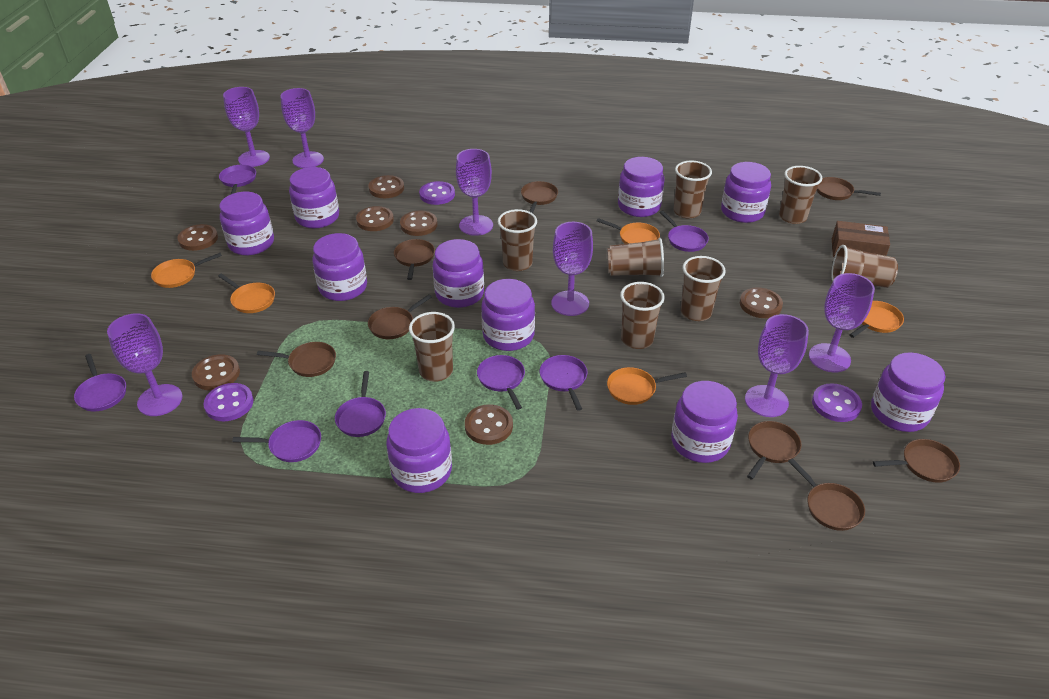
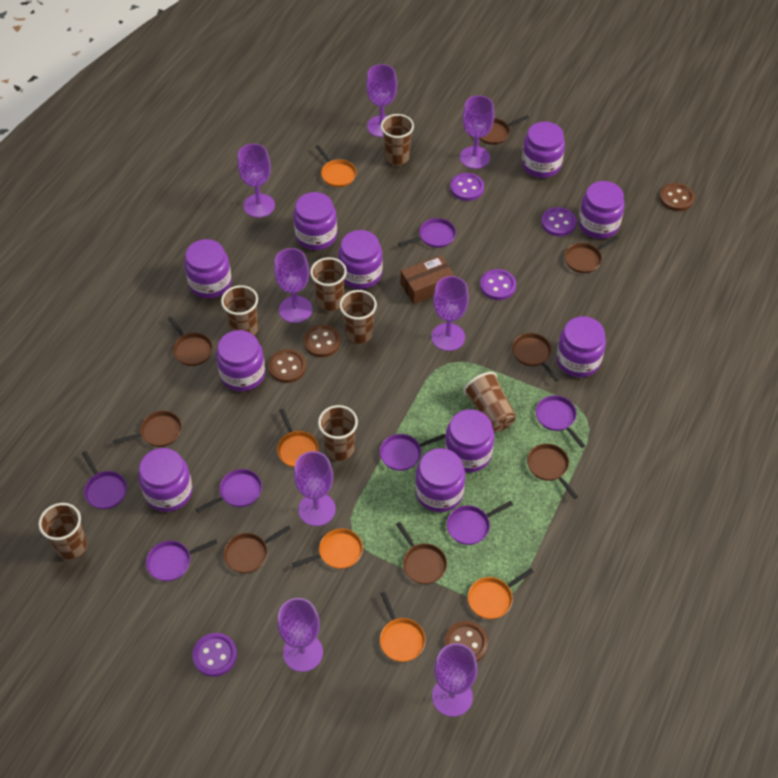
brown button: [177,224,218,251] [192,354,240,391] [356,206,394,231] [369,175,404,198] [400,211,438,236] [465,404,513,445] [740,287,783,318] = 7 -> [268,349,306,383] [303,324,341,357] [444,621,488,662] [659,183,695,211] = 4
brown cup: [409,312,455,382] [498,209,537,271] [607,238,664,277] [620,282,665,349] [674,161,712,219] [681,256,726,321] [779,166,822,224] [831,245,898,288] = 8 -> [39,503,87,560] [221,285,258,336] [310,257,347,311] [318,405,358,461] [340,290,377,344] [381,114,414,166] [463,372,516,432] = 7
purple button: [203,383,253,421] [419,181,455,205] [812,383,862,422] = 3 -> [192,633,237,677] [450,173,484,201] [480,269,516,300] [541,207,576,236] = 4
purple goblet: [107,313,182,416] [223,87,270,167] [280,88,324,168] [456,149,493,236] [551,222,593,316] [745,314,809,417] [809,273,875,372] = 7 -> [238,144,275,218] [274,248,312,323] [277,598,323,672] [294,451,336,526] [366,64,397,137] [431,276,469,351] [432,643,477,717] [460,95,494,169] = 8

